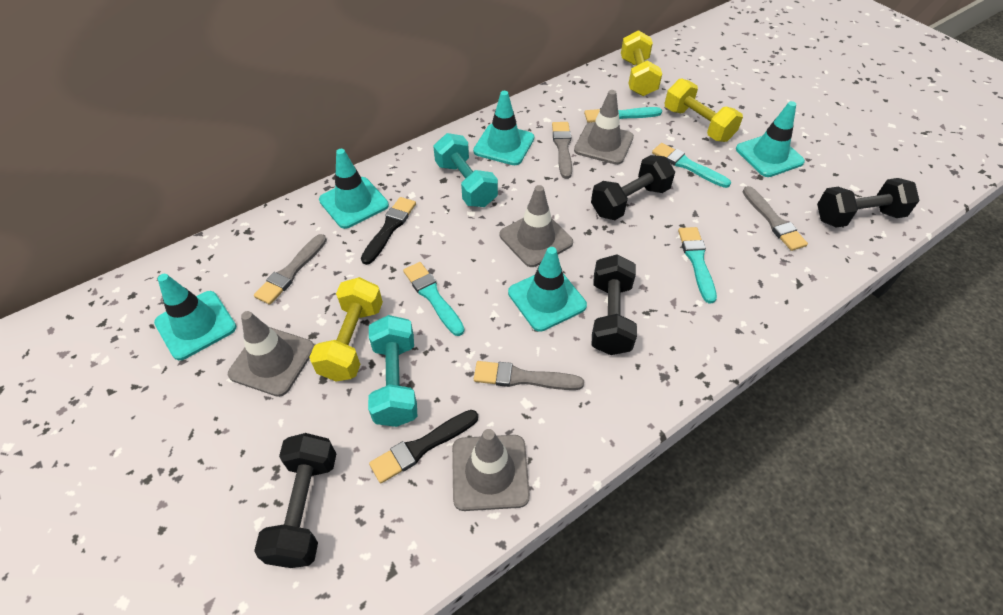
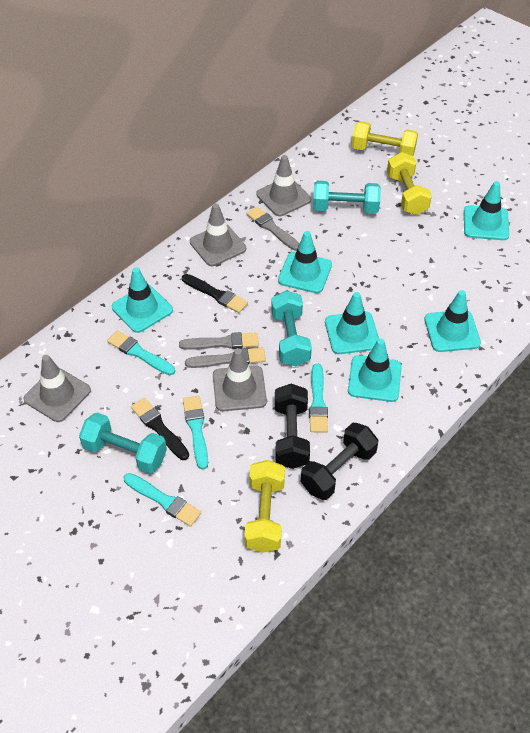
black dumbbell: [254,433,337,568] [591,155,675,220] [592,254,637,355] [817,178,920,228] = 4 -> [275,384,310,469] [301,423,378,500] = 2
grey brush: [254,234,327,305] [474,361,584,390] [552,122,572,179] [743,186,808,251] = 4 -> [179,332,259,350] [185,347,266,368] [246,206,299,251] = 3
turquoise dumbbell: [368,315,417,427] [433,133,498,207] = 2 -> [79,412,167,474] [271,291,312,366] [313,181,381,214] = 3
turquoise traffic cone: [154,274,236,360] [319,149,389,229] [473,91,534,165] [508,247,587,332] [736,101,805,177] = 5 -> [112,267,173,333] [278,231,332,293] [325,292,379,354] [348,338,402,402] [424,290,481,352] [464,181,510,240] = 6

